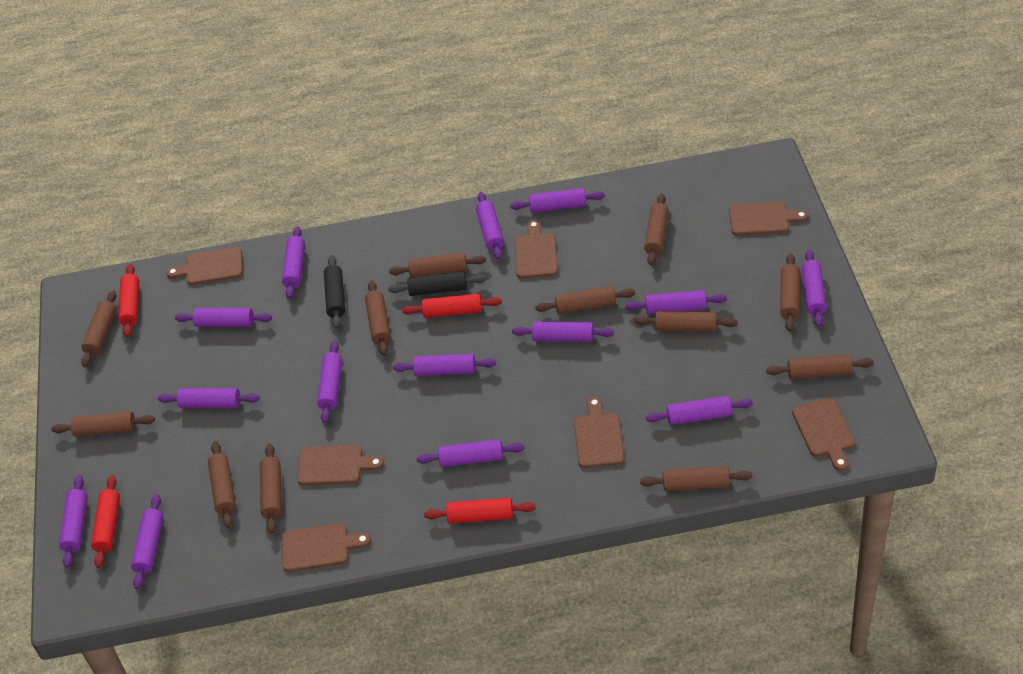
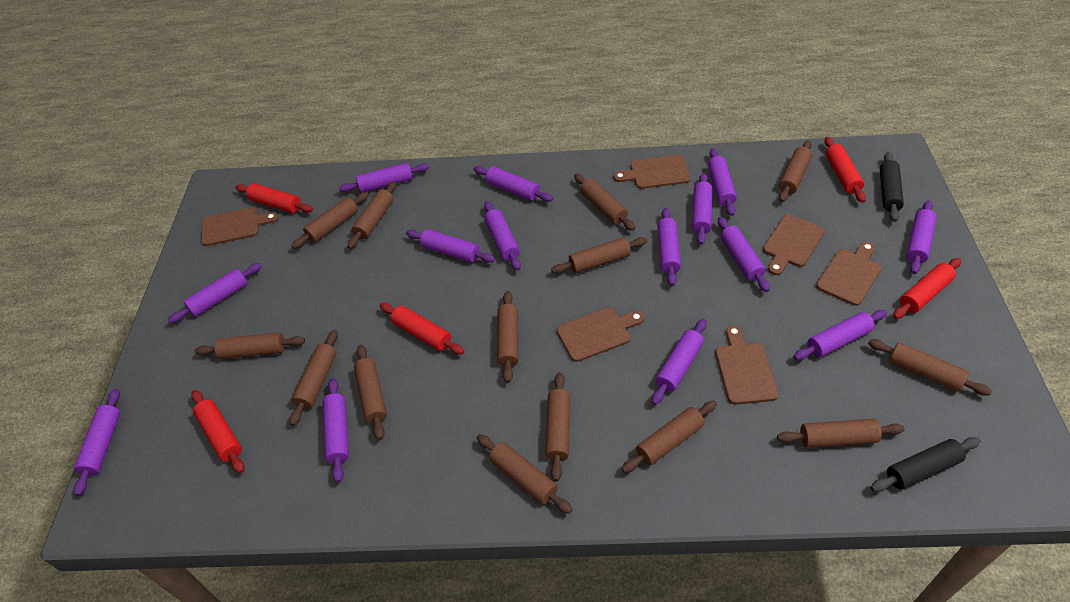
brown cutting board: [166,247,243,285] [282,523,371,572] [297,445,384,485] [514,220,558,278] [574,397,624,468] [729,202,808,235] [792,398,855,471] = 7 -> [201,207,279,246] [557,307,644,362] [614,155,691,189] [715,325,779,405] [763,215,825,275] [816,242,882,306] = 6
brown rolling pin: [51,411,155,437] [81,290,116,367] [208,441,236,528] [260,444,282,534] [365,281,391,356] [389,253,486,277] [535,286,635,314] [634,311,738,332] [640,466,752,491] [644,194,669,265] [766,354,874,379] [780,254,800,331] = 12 -> [195,332,305,359] [289,330,338,426] [291,192,369,249] [348,181,397,249] [354,345,387,440] [477,434,572,514] [497,291,519,383] [545,372,570,481] [551,237,647,274] [574,174,635,231] [622,400,717,473] [777,418,905,448] [779,140,812,202] [868,339,992,396] = 14
red rolling pin: [91,475,120,568] [118,264,139,337] [402,294,502,318] [424,498,536,524] = 4 -> [191,390,244,473] [235,183,313,213] [380,303,464,355] [824,137,866,203] [893,258,961,319] = 5

